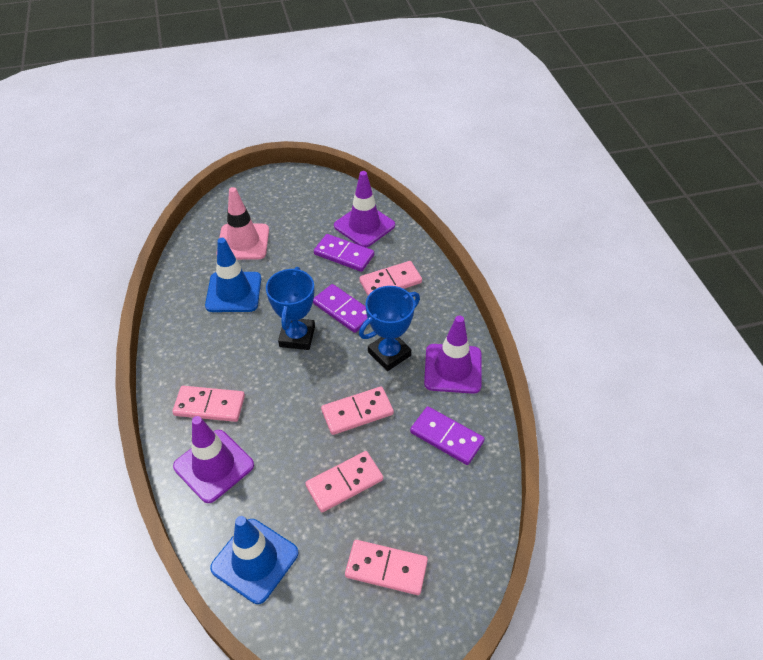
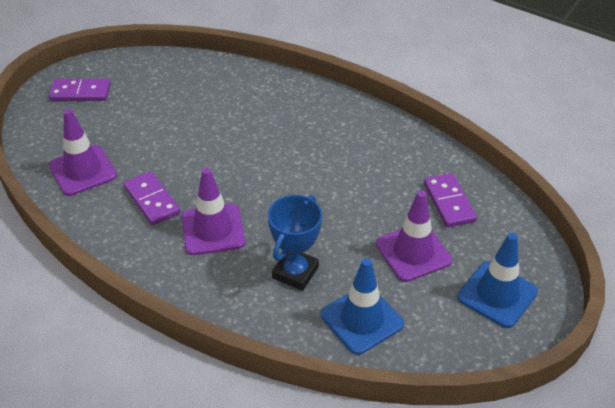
blue trophy: [266,267,315,350] [359,286,420,371] = 2 -> [268,195,322,291] = 1
pink domino: [172,386,245,422] [305,451,383,512] [321,387,394,435] [345,540,428,595] [359,261,422,295] = 5 -> none = 0
pink traffic cone: [219,187,269,260] = 1 -> none = 0

